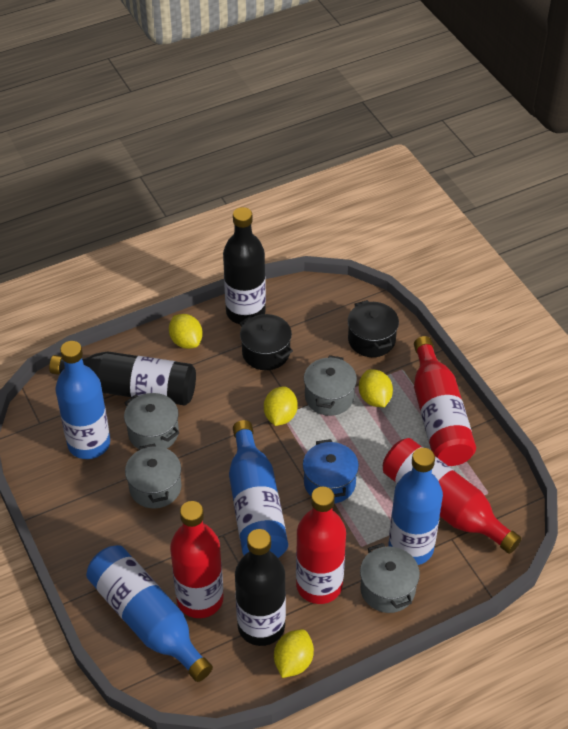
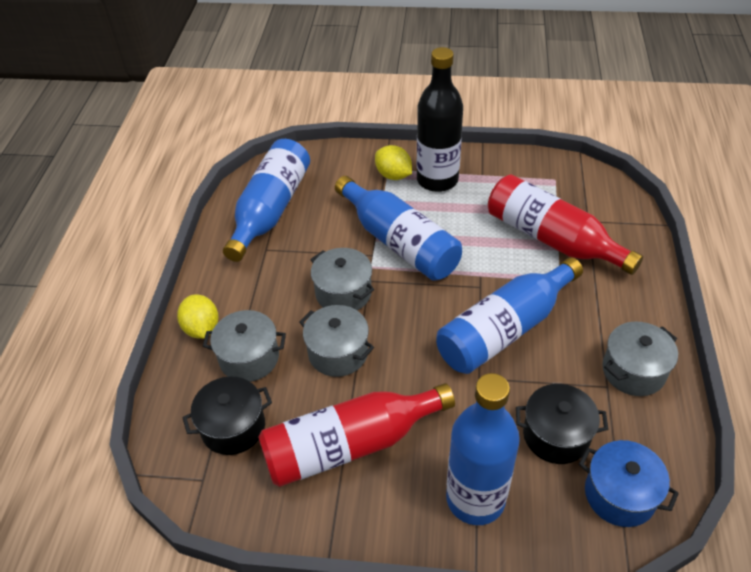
black bottle: [49,351,196,405] [223,207,266,324] [235,529,286,646] = 3 -> [417,47,463,192] = 1
red bottle: [170,501,224,618] [296,487,346,604] [383,438,522,554] [414,336,476,466] = 4 -> [258,383,455,487] [488,174,643,275] = 2
yellow lemon: [169,314,203,349] [264,386,298,426] [274,629,314,678] [359,369,393,407] = 4 -> [177,294,218,339] [375,145,412,180] = 2

